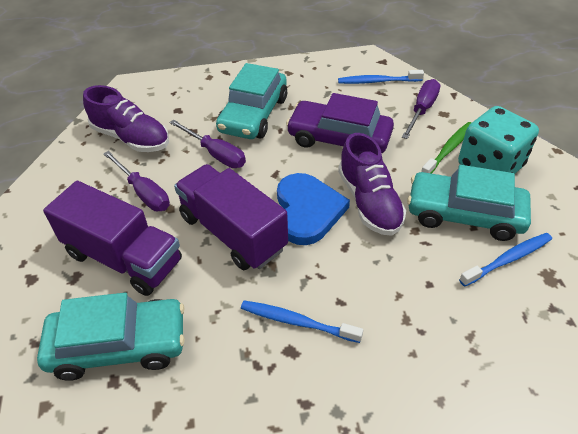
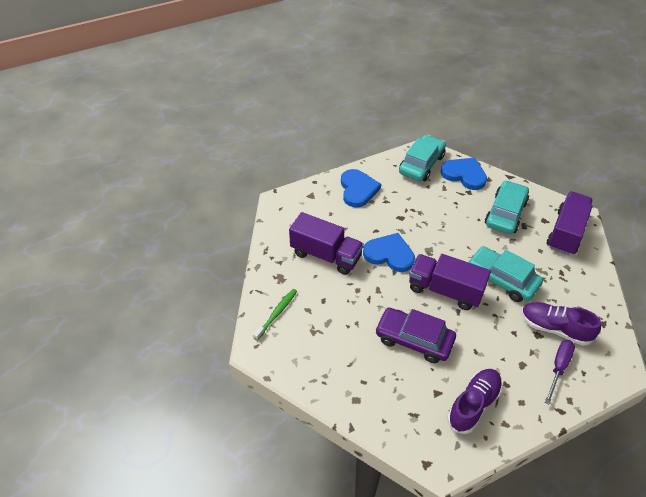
blue heart: [277,173,350,245] = 1 -> [341,169,381,208] [363,233,415,272] [441,158,487,190] = 3
blue toothbrush: [241,301,363,343] [338,70,424,84] [459,233,552,287] = 3 -> none = 0
purple screwdriver: [103,151,170,211] [169,120,246,168] [402,79,440,139] = 3 -> [545,340,575,405] = 1
purple truck: [43,181,182,296] [174,164,288,270] = 2 -> [289,212,364,275] [409,254,491,310] [547,191,593,255] = 3
turquoise dice: [458,106,539,174] = 1 -> none = 0

